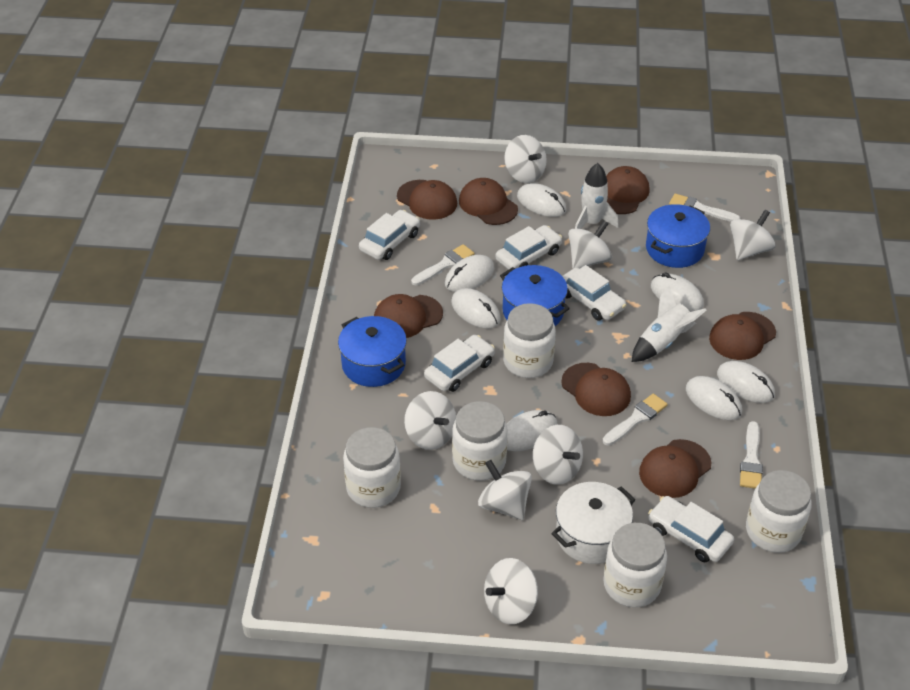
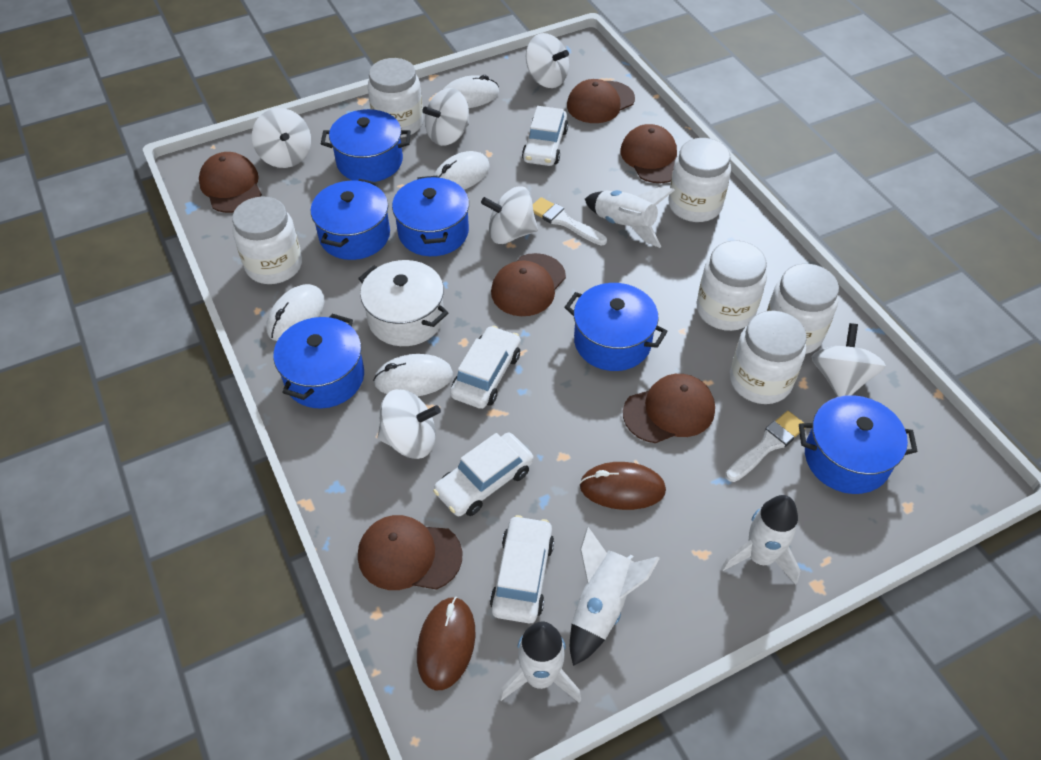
blue pot: [338,316,407,387] [500,265,570,326] [646,204,710,268] = 3 -> [273,314,364,408] [311,179,390,260] [321,109,411,182] [392,176,469,256] [564,283,668,371] [799,395,918,494] = 6
brown cap: [374,294,443,338] [397,180,457,220] [459,178,518,225] [561,363,631,416] [606,166,650,214] [639,439,711,498] [709,312,776,360] = 7 -> [199,152,262,213] [358,515,463,590] [491,253,566,316] [567,79,635,123] [620,124,677,183] [623,374,715,443] = 6
brown mouse: none = 0 -> [417,597,475,690] [579,462,666,510] = 2
white brush: [411,244,474,286] [603,394,668,446] [669,194,740,222] [740,421,763,489] = 4 -> [533,197,607,246] [726,411,805,482] = 2
white car: [359,210,420,260] [424,335,495,392] [495,225,562,270] [562,265,626,321] [648,496,734,562] = 5 -> [433,433,534,516] [450,326,521,409] [490,515,554,623] [522,106,568,166] = 4
white jar: [343,427,401,508] [452,401,508,481] [503,303,556,378] [603,523,667,607] [746,470,812,553] = 5 -> [232,196,302,284] [367,58,423,138] [668,138,731,222] [697,241,767,331] [730,310,806,404] [767,264,839,354] = 6
white mouse: [445,255,494,292] [451,288,501,329] [506,410,557,451] [517,183,566,217] [651,272,704,312] [686,376,742,420] [717,361,775,403] = 7 -> [266,284,324,341] [373,354,453,396] [434,151,490,190] [443,75,499,108] = 4
white rocket: [575,163,619,229] [632,285,706,362] = 2 -> [499,621,581,703] [570,527,660,666] [585,187,675,248] [721,495,801,584] = 4
white spinning top: [404,391,456,450] [478,460,532,520] [484,558,538,624] [504,135,547,183] [533,425,583,485] [568,221,612,269] [730,210,776,260] = 7 -> [252,108,311,168] [378,389,441,459] [422,88,469,146] [481,186,538,244] [526,33,569,88] [812,323,886,397] = 6

